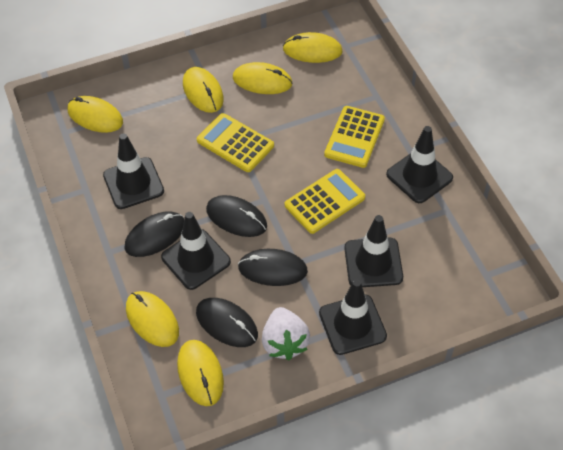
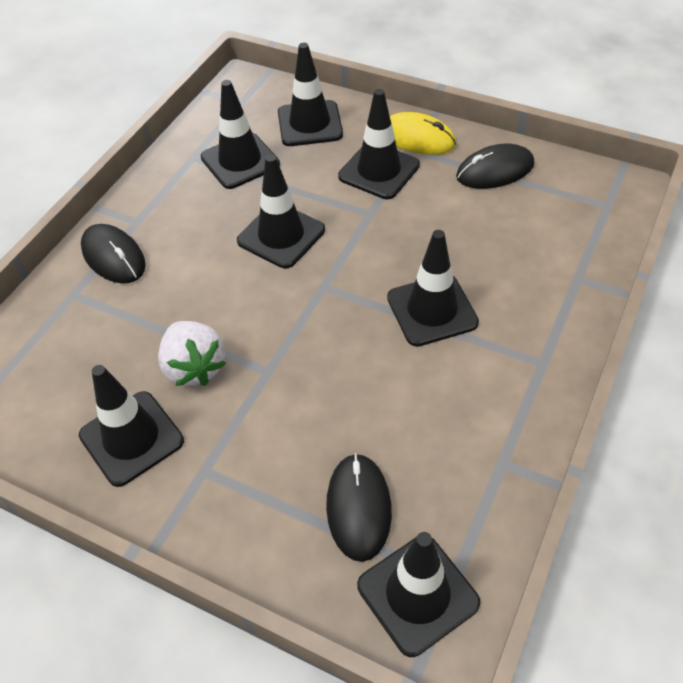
black mouse: [124,212,184,257] [196,298,258,347] [206,195,267,237] [238,249,308,286] = 4 -> [81,224,146,284] [326,453,392,562] [456,144,534,189] = 3
black traffic cone: [103,133,164,209] [161,212,231,290] [319,279,387,355] [344,215,403,287] [386,126,453,203] = 5 -> [79,365,184,487] [201,80,280,189] [237,154,325,268] [278,43,343,146] [338,89,420,199] [357,532,480,657] [387,230,479,347] = 7
yellow calculator: [197,113,274,172] [285,169,365,234] [324,106,385,168] = 3 -> none = 0
yellow mouse: [68,96,123,133] [126,291,179,347] [177,340,224,406] [183,67,224,113] [233,62,292,94] [283,32,343,63] = 6 -> [390,112,456,155] = 1

